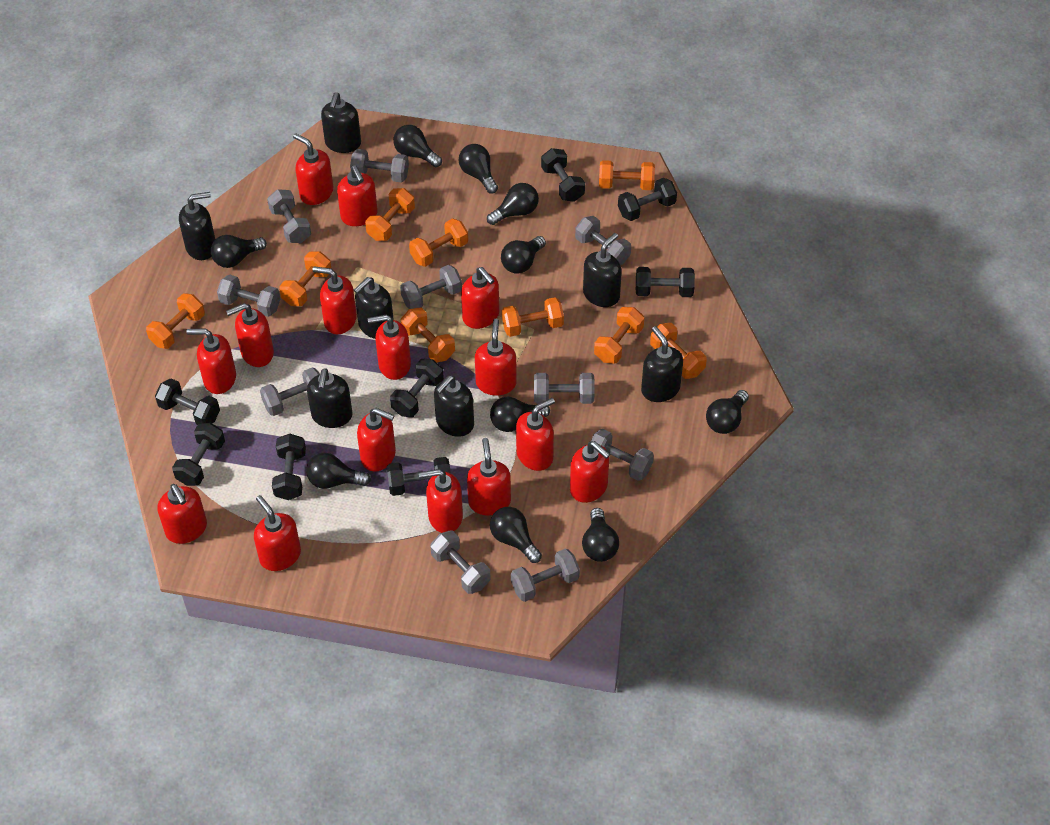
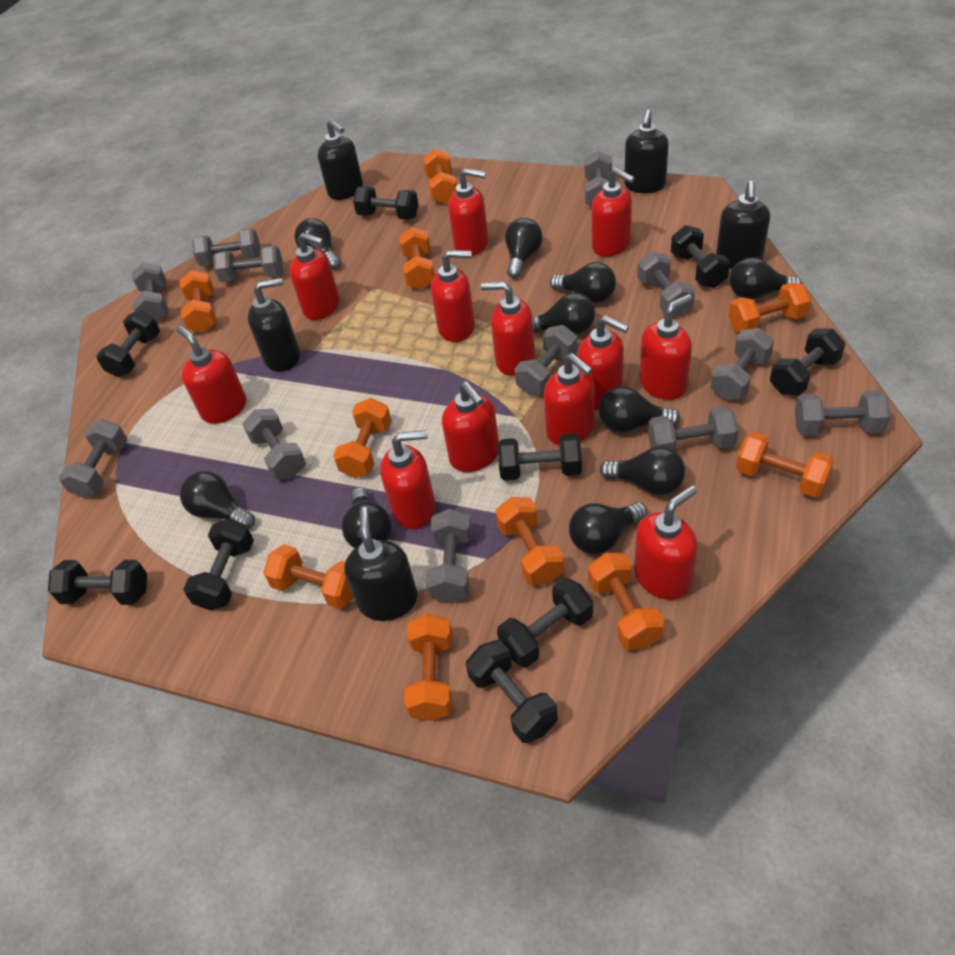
black dumbbell: [155,378,220,425] [172,423,225,486] [272,434,306,500] [387,457,451,496] [390,359,444,417] [541,148,585,202] [618,178,677,221] [636,267,695,297] = 8 -> [48,560,147,605] [96,310,160,377] [183,519,254,611] [353,186,419,220] [466,640,558,743] [497,578,593,667] [498,434,582,481] [671,225,730,288] [770,328,845,396] = 9
black soap dispenser: [179,192,215,260] [307,368,352,428] [321,93,361,153] [354,277,394,339] [434,376,474,437] [583,233,622,307] [641,326,683,402] = 7 -> [248,278,300,372] [318,119,363,200] [344,507,418,621] [624,109,669,193] [716,181,770,269] = 5
grey dumbbell: [217,275,280,317] [260,367,320,416] [267,189,311,243] [350,149,409,183] [400,265,462,309] [430,531,491,594] [511,549,580,602] [534,373,595,404] [575,216,631,265] [591,429,654,481] = 10 -> [58,419,127,498] [132,262,168,322] [192,229,261,266] [213,245,283,282] [242,409,306,479] [426,509,472,603] [515,325,578,395] [584,151,612,206] [637,251,695,316] [648,406,738,451] [711,328,774,400] [795,391,890,435] = 12
orange dumbbell: [146,293,205,349] [279,251,331,306] [365,188,415,241] [401,308,455,363] [409,218,468,267] [502,297,564,337] [594,307,644,364] [599,160,655,190] [650,323,707,379] = 9 -> [180,270,216,332] [263,544,354,609] [333,398,392,478] [399,227,435,289] [404,614,453,721] [423,149,457,204] [495,497,564,585] [588,553,664,650] [728,282,811,333] [736,432,834,497] = 10
red soap dispenser: [158,484,207,544] [186,329,236,394] [226,303,274,367] [254,495,301,571] [293,133,333,205] [313,266,357,335] [337,165,378,226] [357,408,396,471] [368,315,411,380] [419,469,463,533] [461,267,499,329] [467,438,511,516] [475,319,517,396] [516,398,555,471] [570,441,610,503] = 15 -> [176,326,246,424] [290,232,340,320] [380,430,436,529] [431,250,475,342] [442,381,499,472] [448,168,488,256] [481,281,535,376] [544,353,595,446] [577,315,629,410] [592,168,635,257] [634,485,698,600] [639,294,692,400] = 12

